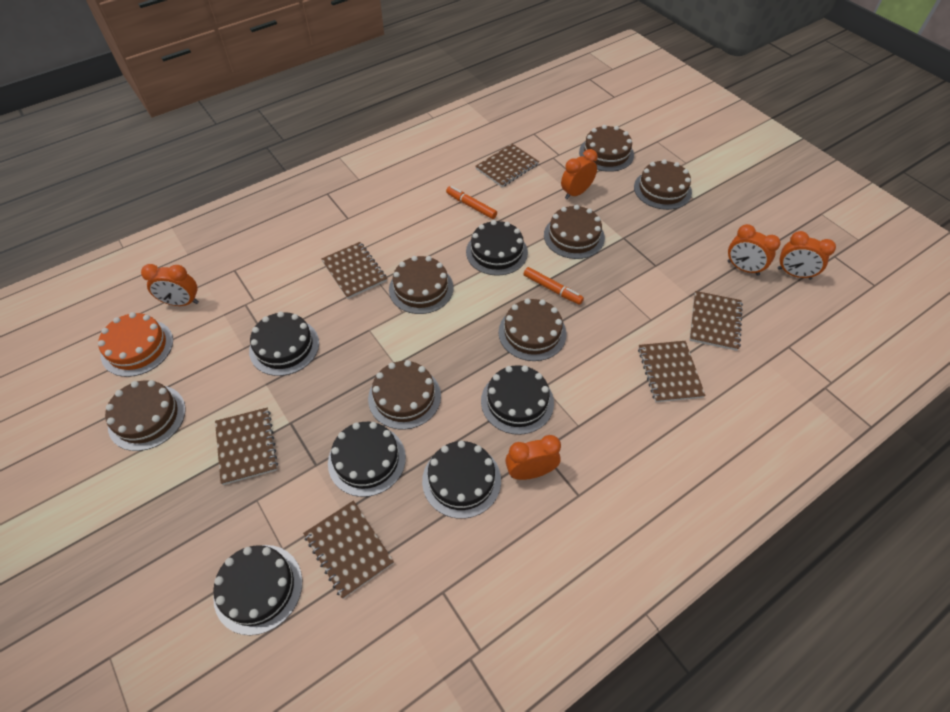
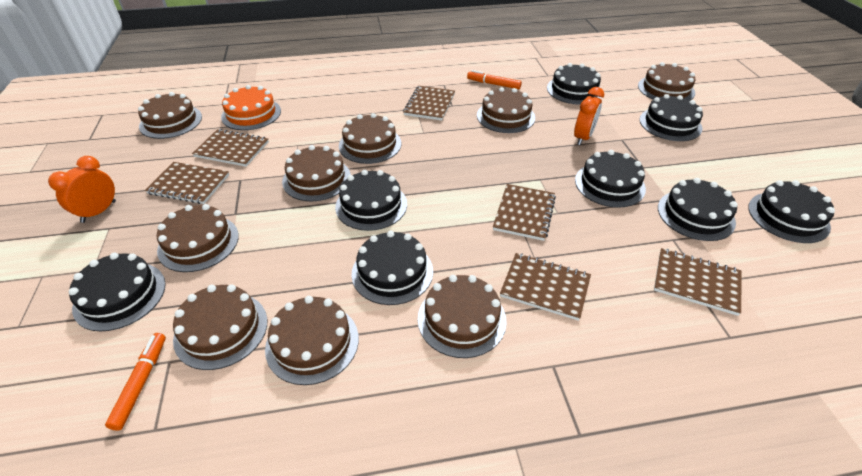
black cake: [213,545,302,635] [249,311,319,376] [328,422,406,497] [422,441,501,519] [466,220,528,276] [481,365,554,435] = 6 -> [69,253,166,331] [335,170,407,231] [352,231,433,305] [547,63,601,105] [575,150,646,208] [640,94,703,141] [658,178,738,241] [748,180,835,243] = 8
brown cake: [105,380,186,451] [368,360,441,430] [389,256,454,314] [498,298,567,361] [544,205,605,259] [579,125,634,172] [634,159,692,210] = 7 -> [138,92,202,139] [157,204,239,272] [173,284,268,370] [265,296,359,385] [282,145,351,201] [339,113,401,164] [418,275,507,358] [477,87,535,133] [638,62,695,101] = 9
orange clock: [141,264,199,306] [505,435,561,480] [561,149,598,199] [727,224,781,276] [777,231,836,280] = 5 -> [48,156,116,223] [574,87,604,145] = 2

